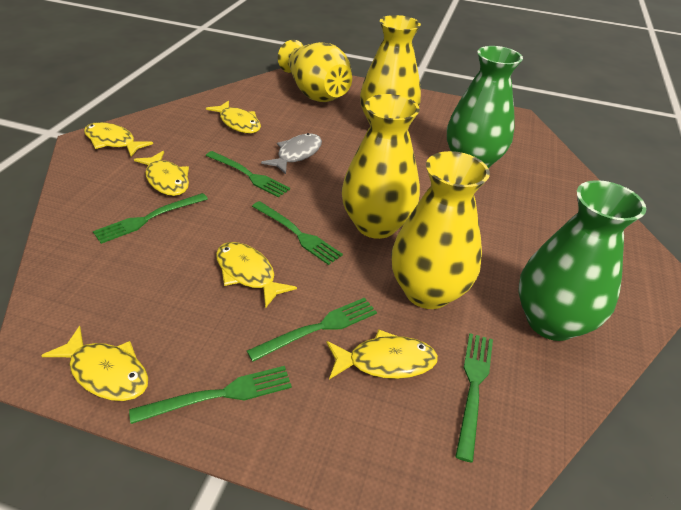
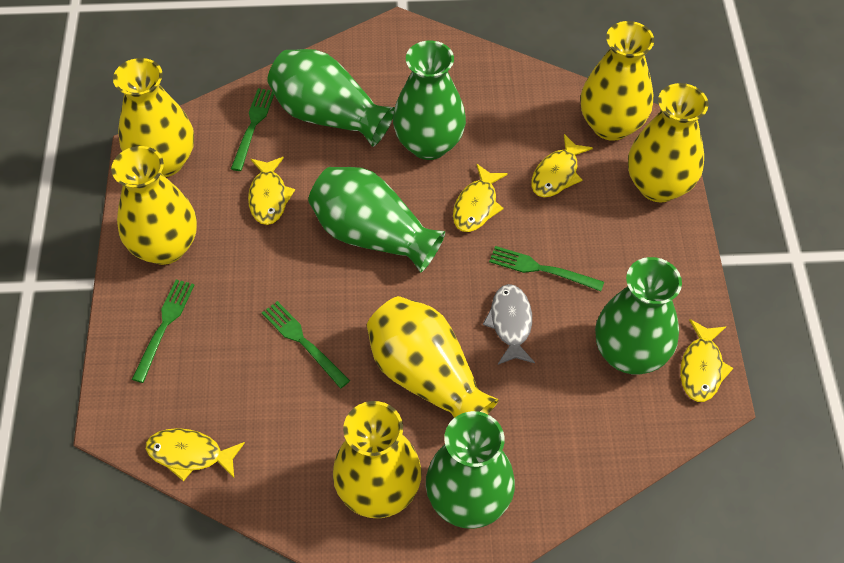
green fork: [93,193,208,244] [129,366,292,424] [206,151,290,198] [247,298,377,362] [252,201,343,265] [455,333,493,462] = 6 -> [132,280,194,383] [231,88,274,171] [262,301,350,388] [489,246,604,291] = 4
green vase: [447,46,523,168] [518,180,646,341] = 2 -> [267,49,395,147] [308,167,445,273] [393,41,466,160] [426,411,515,529] [595,257,682,375] = 5
yellow fish: [41,326,148,401] [84,122,153,157] [134,151,189,196] [206,100,261,133] [216,242,297,308] [326,330,438,379] = 6 -> [146,428,245,481] [248,157,295,225] [453,163,508,232] [531,134,593,197] [680,319,733,402] = 5
yellow vase: [278,40,352,102] [342,94,420,239] [360,15,421,126] [391,151,490,309] = 4 -> [111,146,197,265] [113,58,194,177] [333,401,422,518] [367,296,499,418] [580,21,654,141] [628,83,708,202] = 6

